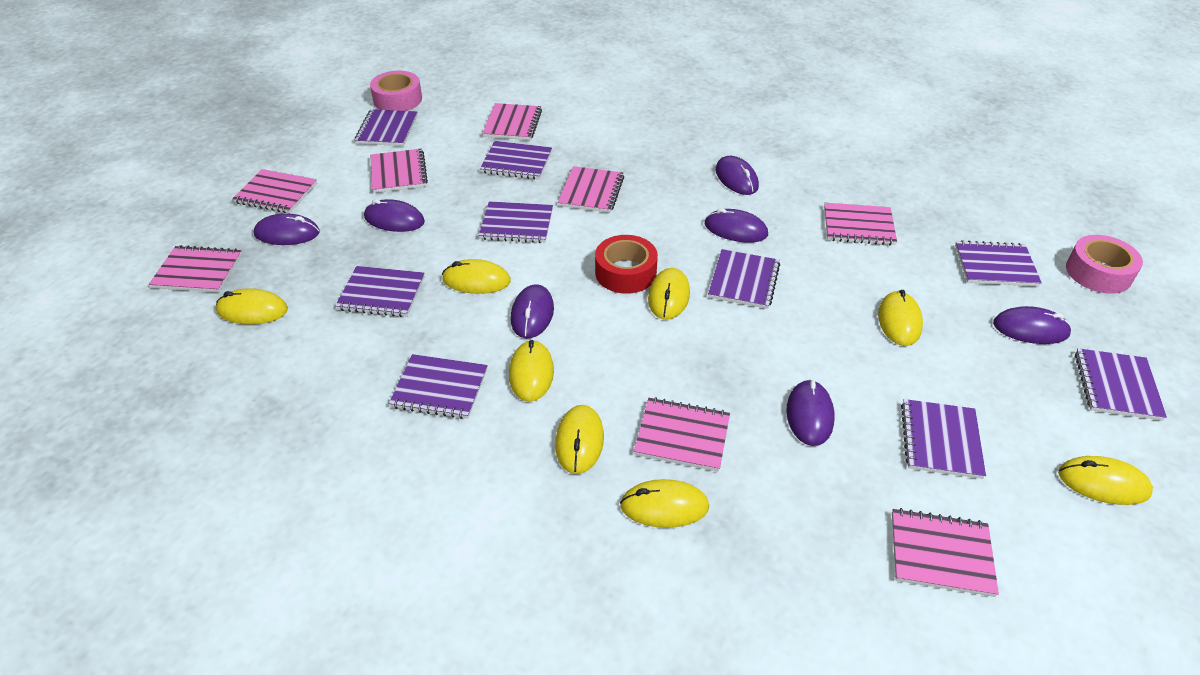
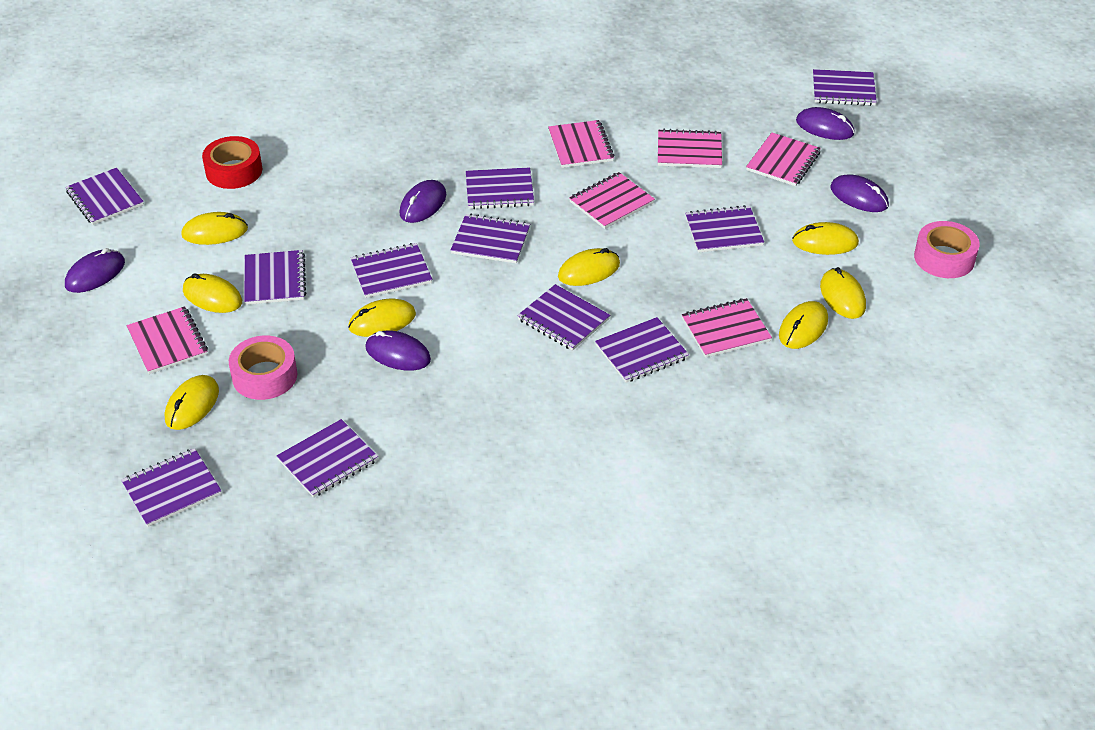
pink notebook: [149,245,242,292] [232,169,317,213] [370,149,428,193] [482,103,542,140] [558,166,624,213] [634,397,730,472] [824,203,897,245] [892,508,999,597] = 8 -> [127,306,208,374] [548,120,614,168] [569,172,655,229] [658,129,722,168] [682,298,772,358] [746,132,821,186] = 6
purple mouse: [254,213,320,245] [364,199,425,232] [511,284,554,338] [705,208,768,243] [715,156,759,195] [786,380,834,446] [993,306,1072,344] = 7 -> [65,248,125,293] [365,331,431,371] [400,180,446,223] [796,107,855,140] [830,174,889,212] = 5
purple notebook: [335,266,425,317] [355,109,418,146] [389,354,488,419] [479,201,553,243] [480,141,552,179] [708,249,780,309] [901,399,986,479] [955,240,1042,286] [1075,348,1167,421] = 9 -> [66,168,144,225] [121,448,222,527] [244,250,306,305] [277,419,378,498] [351,243,432,298] [451,214,530,264] [466,167,534,209] [517,284,610,351] [595,317,689,383] [685,205,764,253] [813,69,877,106] = 11

